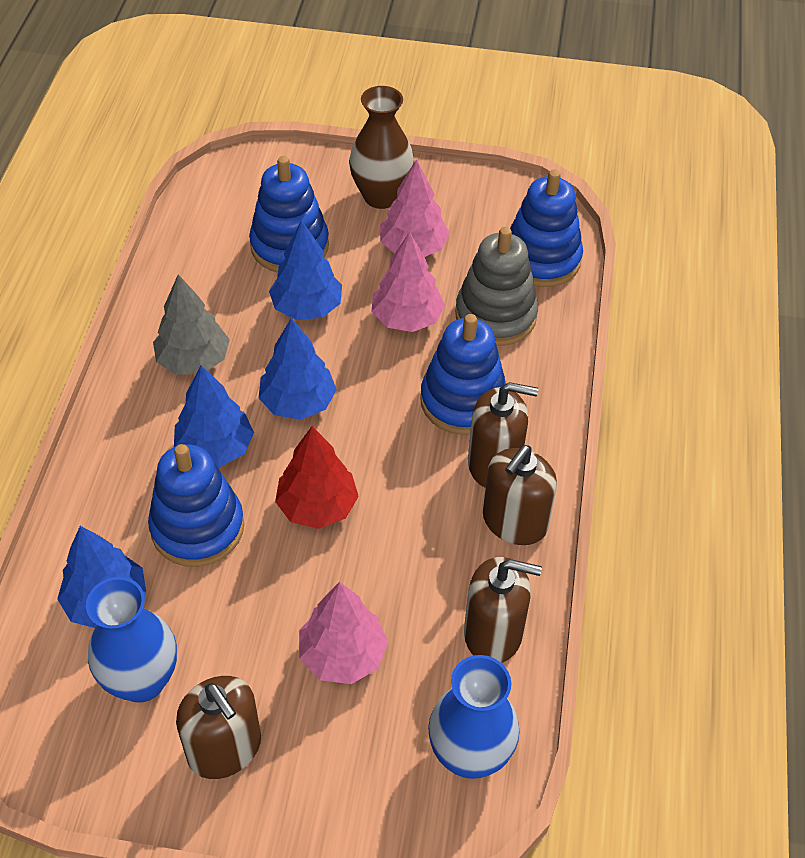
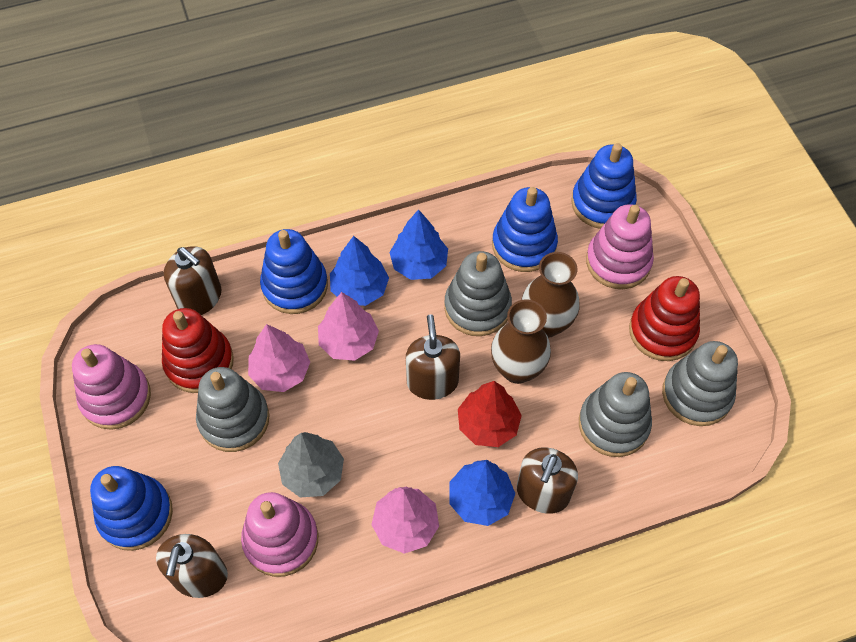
blue tree: [57,526,147,628] [174,365,254,467] [259,318,337,420] [269,220,342,320] = 4 -> [330,236,389,306] [389,209,448,280] [450,460,515,526] = 3
blue vase: [86,577,177,703] [428,655,520,779] = 2 -> none = 0
brown vase: [349,86,414,209] = 1 -> [491,299,551,384] [521,252,580,338] = 2
grey stacking toy: [455,227,538,346] = 1 -> [196,367,269,452] [444,251,512,336] [579,372,652,457] [662,341,738,426] = 4
pink stacking toy: none = 0 -> [72,344,151,430] [241,492,318,577] [586,204,654,289] = 3
red stacking toy: none = 0 -> [162,308,234,393] [629,276,700,361] = 2

